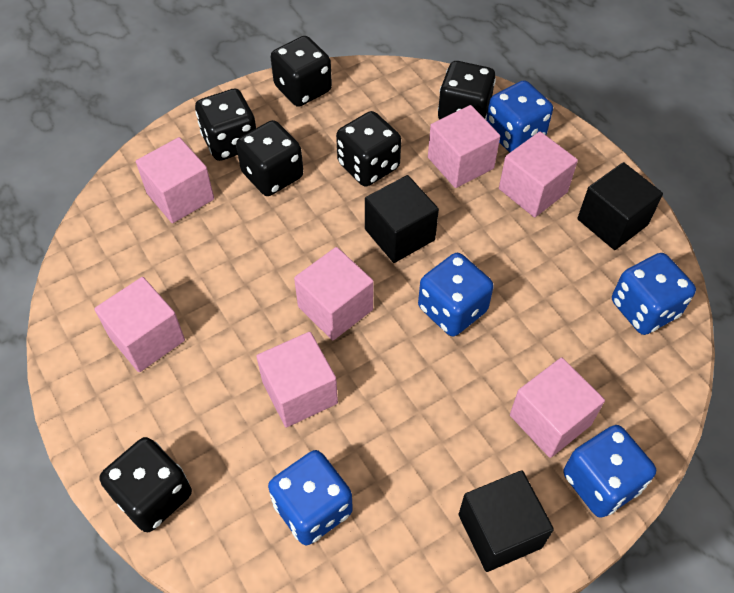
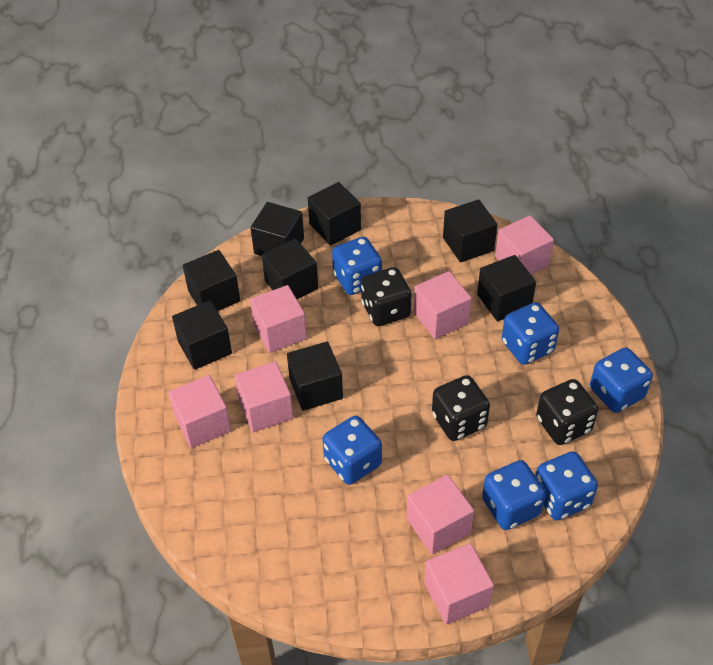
black cube: [365,175,439,263] [459,470,554,572] [577,162,663,250] = 3 -> [172,300,232,370] [183,250,240,311] [251,202,304,256] [262,238,318,299] [287,342,343,411] [308,182,361,246] [443,199,497,262] [477,255,536,321] = 8
black dice: [100,437,192,532] [195,89,256,161] [236,120,303,196] [271,36,332,107] [336,111,401,187] [438,61,496,120] = 6 -> [361,267,412,326] [432,375,490,441] [536,379,598,445] = 3
blue dice: [268,450,353,545] [418,253,494,336] [486,80,553,152] [563,425,656,518] [612,253,696,335] = 5 -> [322,415,382,485] [332,237,382,295] [482,460,546,530] [502,302,559,365] [535,451,598,521] [590,347,653,413] = 6

